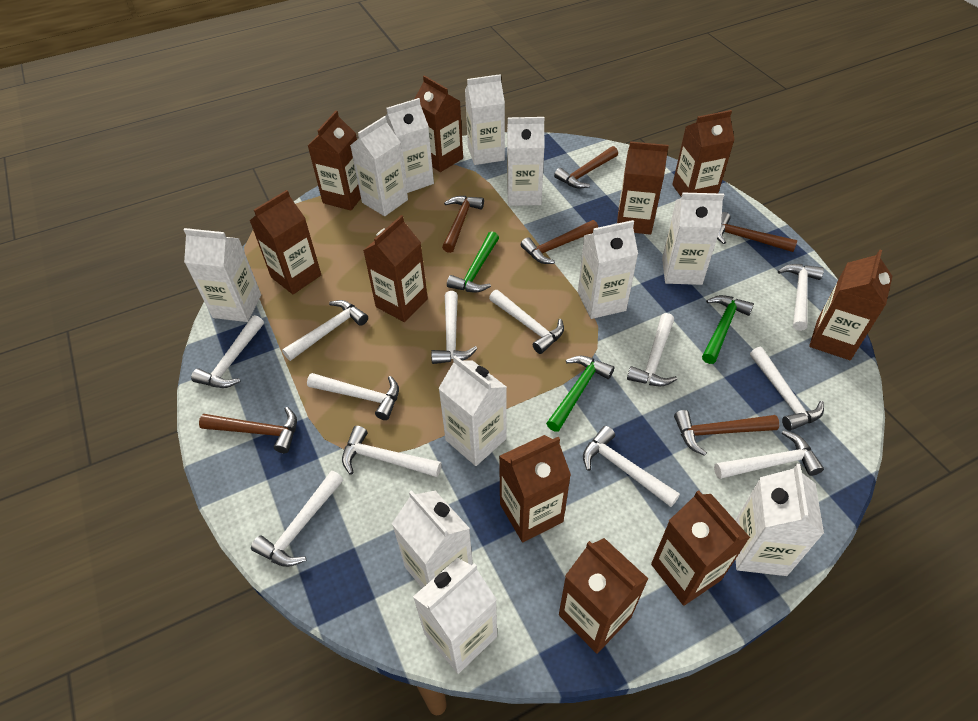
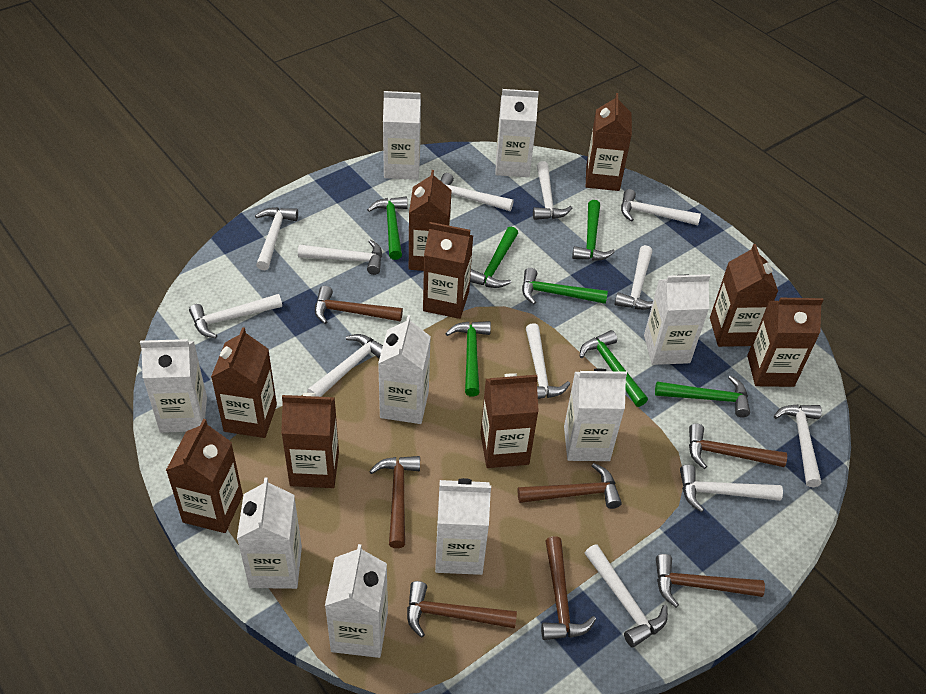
brown carton: [250,190,321,294] [308,111,361,211] [363,215,428,322] [415,75,463,172] [499,435,571,542] [559,538,648,654] [617,141,669,235] [651,490,750,606] [672,110,735,196] [809,249,892,360] = 10 -> [166,419,243,533] [211,327,277,438] [281,393,339,488] [409,170,452,271] [423,222,473,319] [480,373,539,468] [586,93,632,191] [710,244,778,347] [747,298,823,387] = 9
brown hammer: [199,407,297,453] [442,196,484,253] [521,220,598,264] [554,146,618,188] [674,410,779,456] [717,212,797,252] = 6 -> [315,286,403,324] [369,456,420,548] [407,581,517,638] [518,463,622,509] [541,536,596,640] [656,554,765,607] [689,423,787,469] = 7
green hammer: [447,231,499,293] [546,356,614,432] [702,295,754,364] = 3 -> [367,197,408,260] [445,321,491,396] [470,227,518,288] [522,268,608,304] [572,200,615,261] [579,330,648,407] [655,375,750,417] = 7
white carton: [184,228,261,322] [350,116,408,216] [386,98,434,193] [392,490,473,588] [413,558,497,674] [438,356,507,466] [465,74,505,165] [507,117,545,206] [578,220,638,319] [662,192,724,285] [735,464,824,576] = 11 -> [140,339,207,433] [237,477,302,589] [325,544,388,658] [378,315,431,424] [383,91,421,180] [435,478,491,575] [495,89,539,177] [564,369,627,461] [644,274,710,365] = 9

